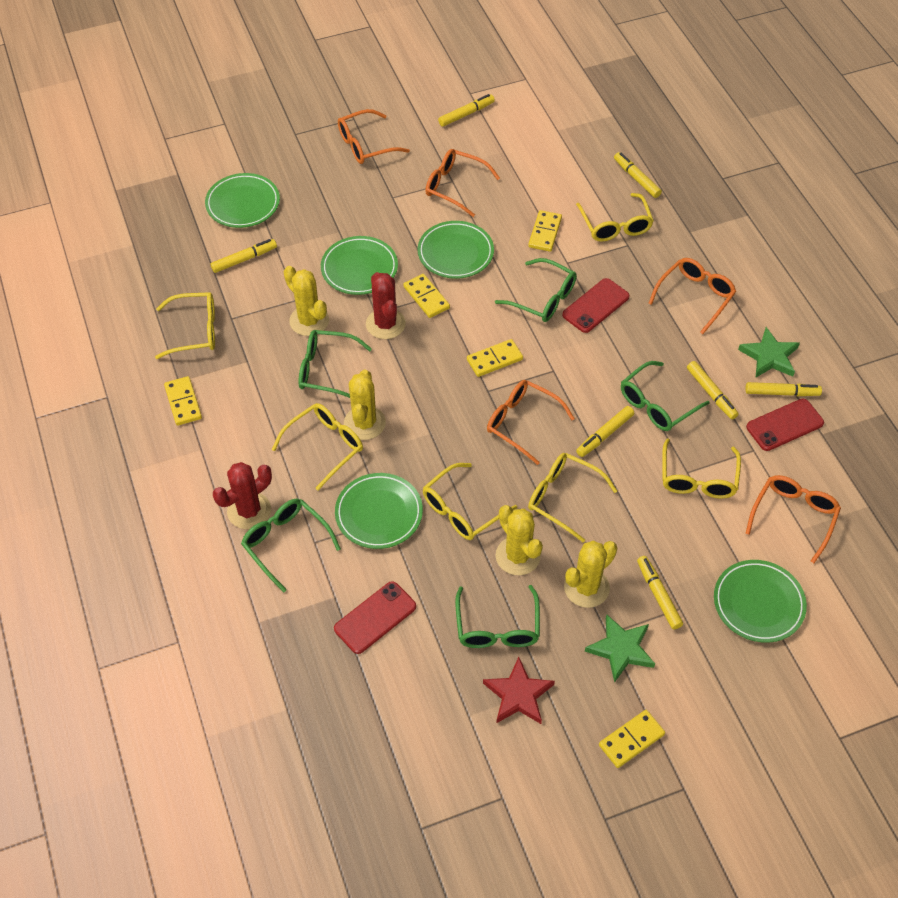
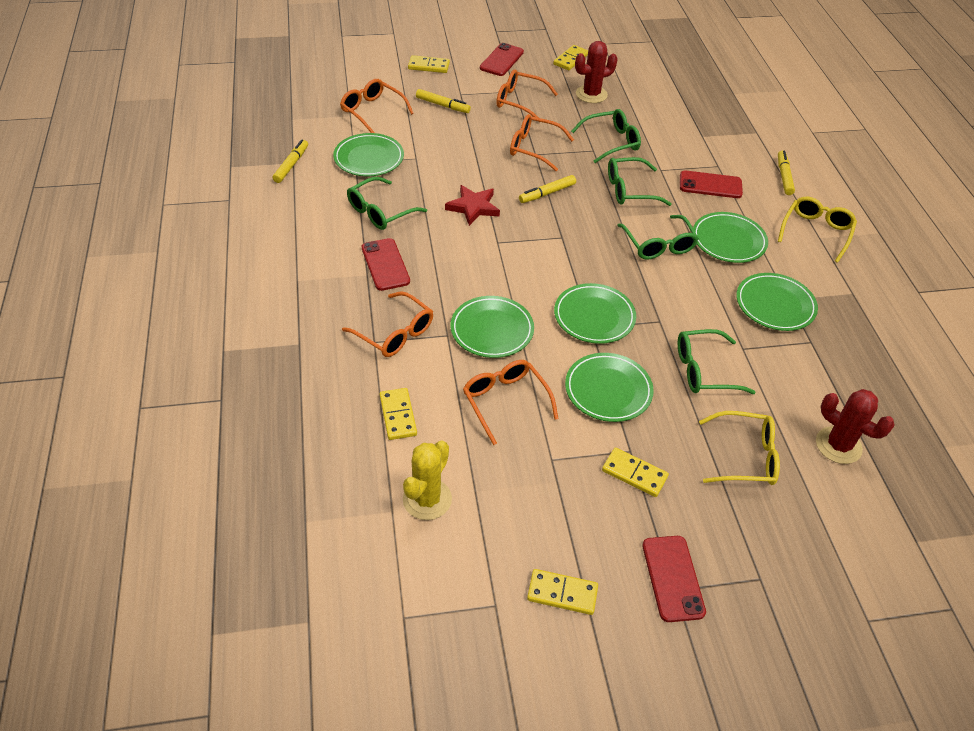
green plate: [205,173,280,228] [321,236,398,295] [335,473,423,549] [417,221,494,279] [714,560,807,643] = 5 -> [333,133,404,176] [451,296,534,358] [554,283,636,344] [565,353,654,422] [693,212,768,263] [736,273,818,331] = 6
green star: [585,614,655,683] [738,327,800,378] = 2 -> none = 0
red phone: [334,581,416,654] [562,278,630,333] [746,399,824,451] = 3 -> [362,238,410,291] [480,43,524,76] [642,536,706,622] [680,170,743,198] = 4
yellow cactus: [284,266,329,336] [344,370,386,440] [496,505,543,575] [564,541,617,608] = 4 -> [403,441,452,520] = 1
yellow glasses: [155,292,215,359] [272,403,363,490] [423,463,517,540] [528,453,617,542] [576,193,654,242] [662,438,741,499] = 6 -> [699,411,780,485] [778,197,857,263] = 2
yellow marker: [211,239,277,273] [438,94,495,127] [576,406,634,457] [614,152,662,198] [637,556,683,630] [687,361,739,419] [746,382,822,396] = 7 -> [273,139,308,183] [416,89,471,113] [519,175,576,203] [778,151,795,195] = 4

